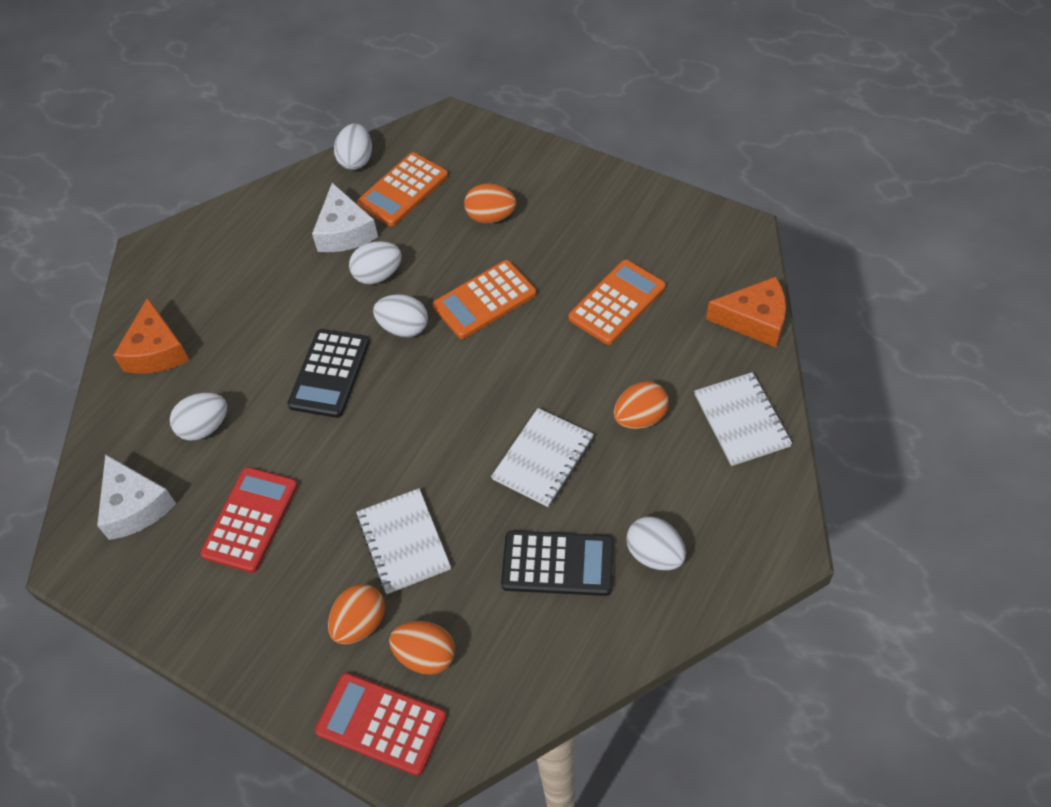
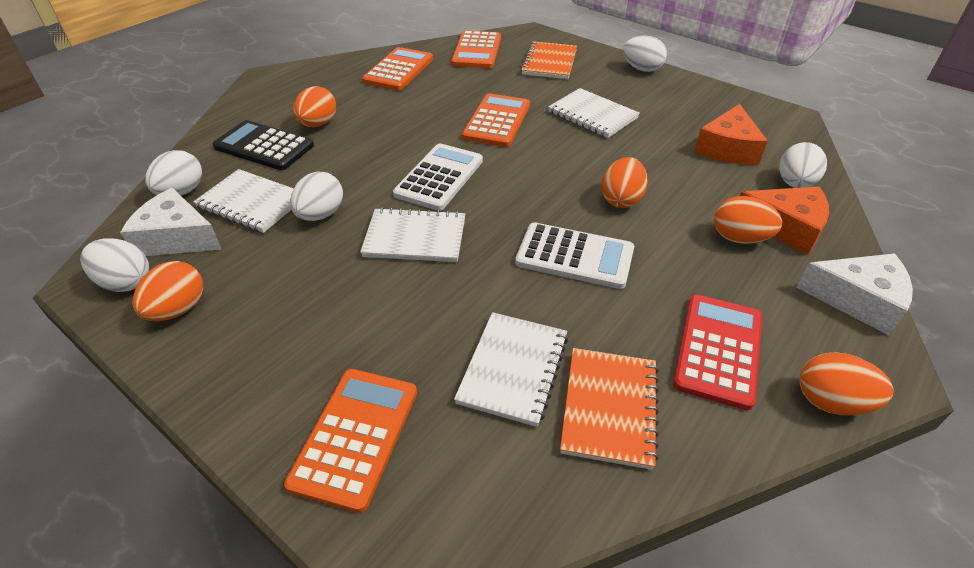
black calculator: [287,329,369,418] [501,531,614,596] = 2 -> [213,120,314,170] = 1
orange calculator: [357,152,448,226] [433,260,537,339] [568,260,666,345] = 3 -> [284,369,417,513] [362,47,433,91] [451,30,501,68] [462,94,530,147] = 4
orange egg: [328,584,385,644] [389,621,455,675] [464,183,516,223] [614,381,669,429] = 4 -> [133,261,203,321] [293,86,336,127] [602,157,648,208] [714,196,782,244] [799,352,894,415] = 5
orange notebook: none = 0 -> [521,41,577,79] [560,348,659,470] = 2
red calculator: [200,467,298,573] [315,673,447,776] = 2 -> [673,294,762,410] = 1
white calculator: none = 0 -> [393,143,483,211] [515,222,634,289] = 2
white notebook: [356,488,451,594] [491,408,594,507] [694,372,792,466] = 3 -> [193,169,294,233] [360,207,465,262] [454,312,568,427] [548,88,640,138] = 4

